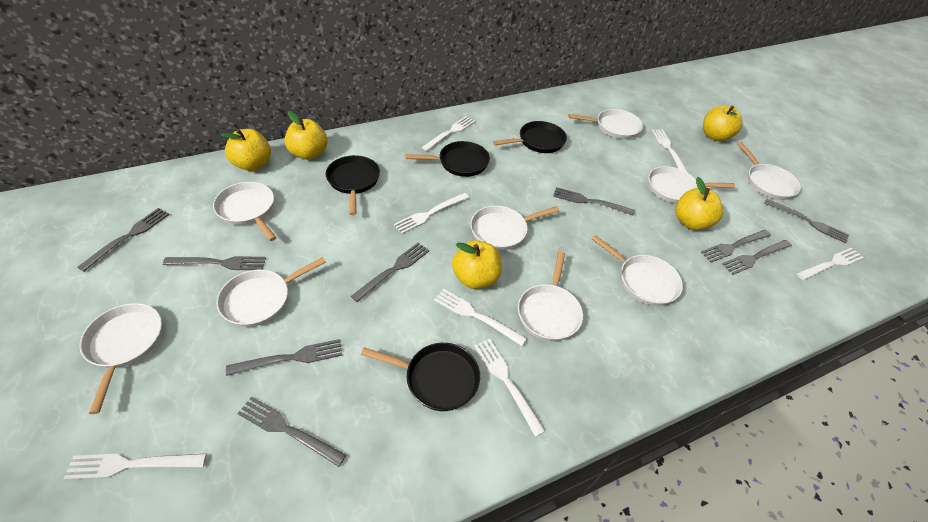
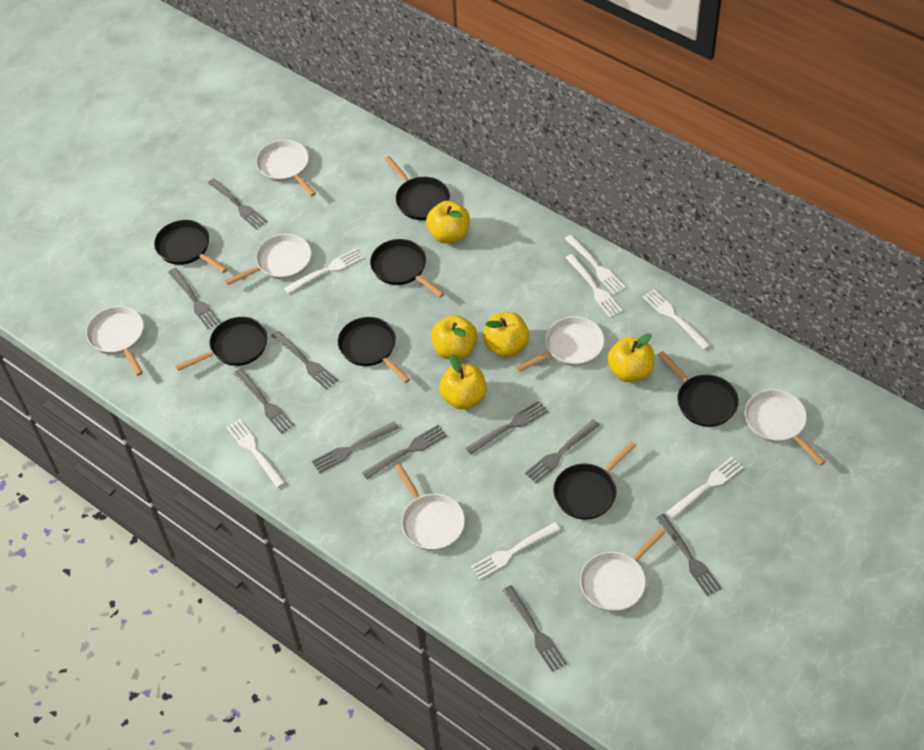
black pan: [326,155,380,215] [361,343,480,411] [405,141,490,177] [493,121,567,153] = 4 -> [154,220,227,273] [175,317,268,371] [338,317,410,383] [370,239,445,297] [385,156,450,220] [553,441,636,520] [658,351,739,427] = 7
grey fork: [77,208,170,272] [163,256,266,270] [226,339,342,376] [237,397,346,467] [351,243,429,302] [553,187,635,216] [701,230,771,263] [722,240,792,275] [764,199,849,243] = 9 -> [168,268,220,329] [208,178,267,229] [234,368,294,434] [271,331,338,389] [312,421,399,473] [362,425,447,479] [466,401,548,454] [503,585,567,672] [525,419,600,484] [656,514,722,596] = 10
white pan: [80,303,162,414] [213,182,277,241] [217,257,326,327] [470,206,559,250] [518,252,583,341] [568,109,643,139] [592,235,683,306] [648,166,735,203] [737,142,801,200] = 9 -> [86,306,144,376] [225,234,311,285] [256,140,316,196] [394,464,465,551] [516,317,604,372] [580,528,665,612] [745,389,826,466] = 7

